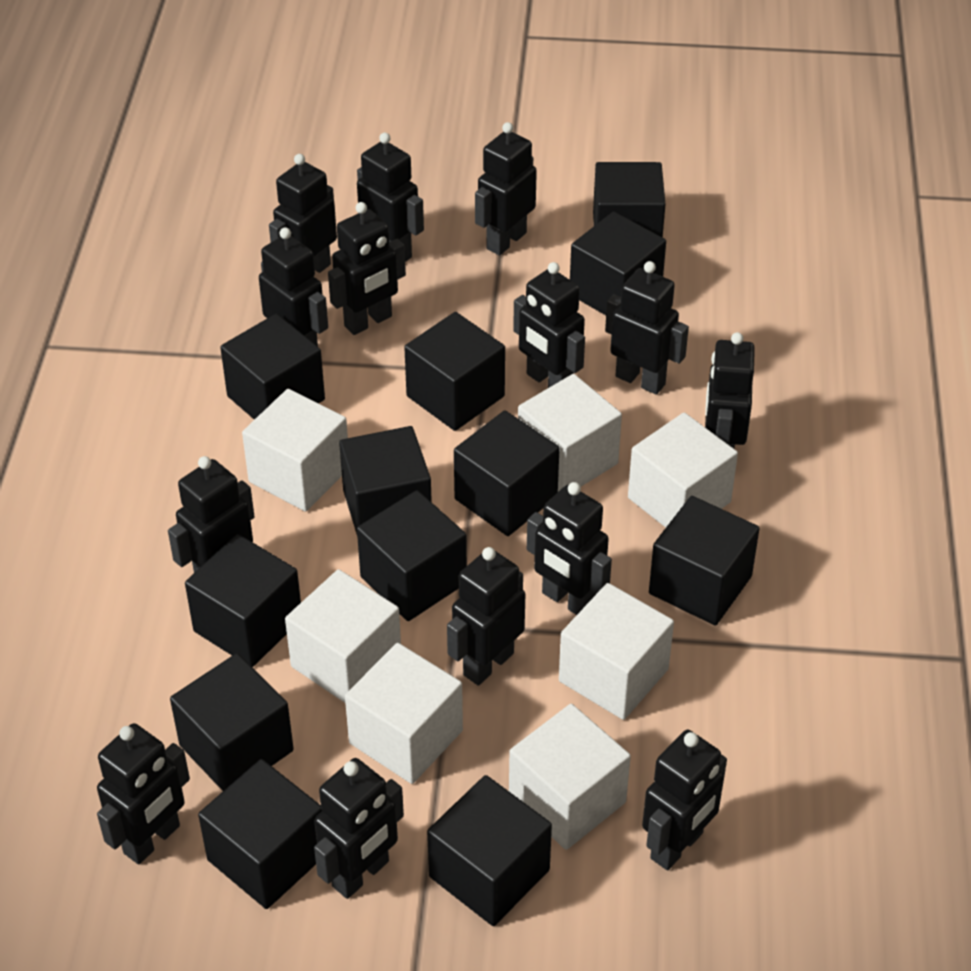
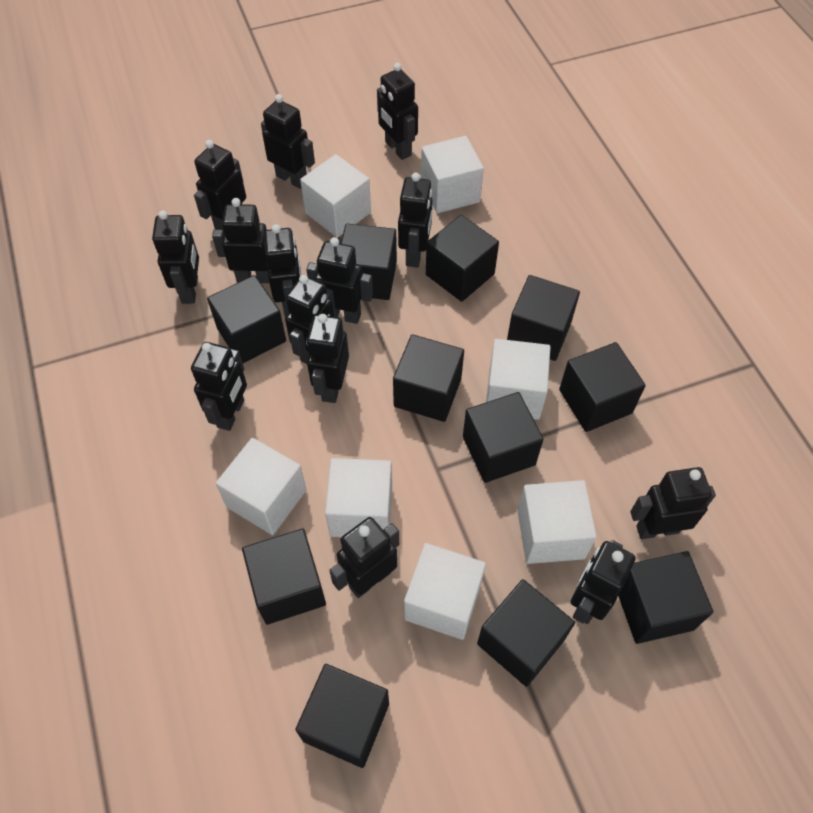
black cube: [170,653,294,791] [185,534,301,667] [198,759,322,909] [220,314,325,420] [339,426,432,534] [357,490,467,621] [404,312,505,431] [427,775,552,926] [454,410,560,536] [570,211,666,315] [593,162,666,238] [649,496,760,626] = 12 -> [207,275,286,363] [242,529,326,625] [295,664,389,768] [341,224,397,300] [393,334,464,422] [426,215,499,302] [463,392,544,483] [477,579,575,687] [507,275,580,361] [559,342,646,432] [618,551,713,644] = 11

